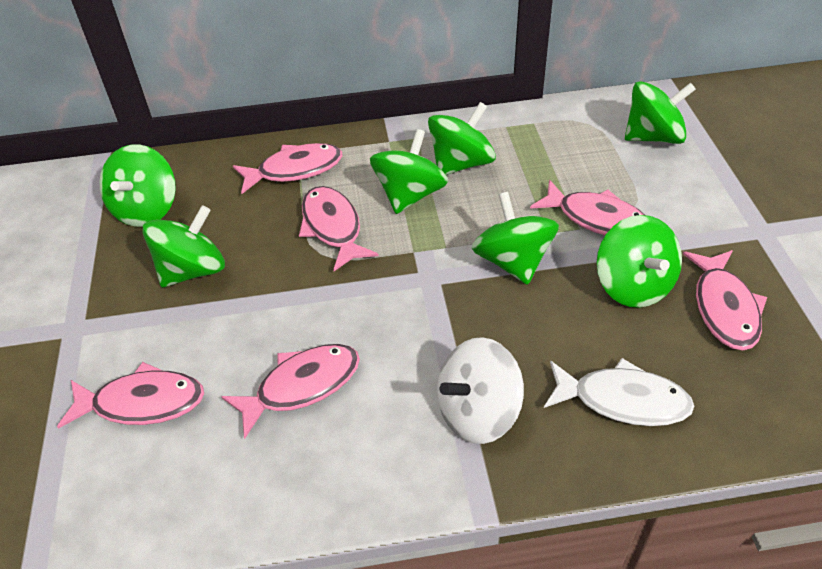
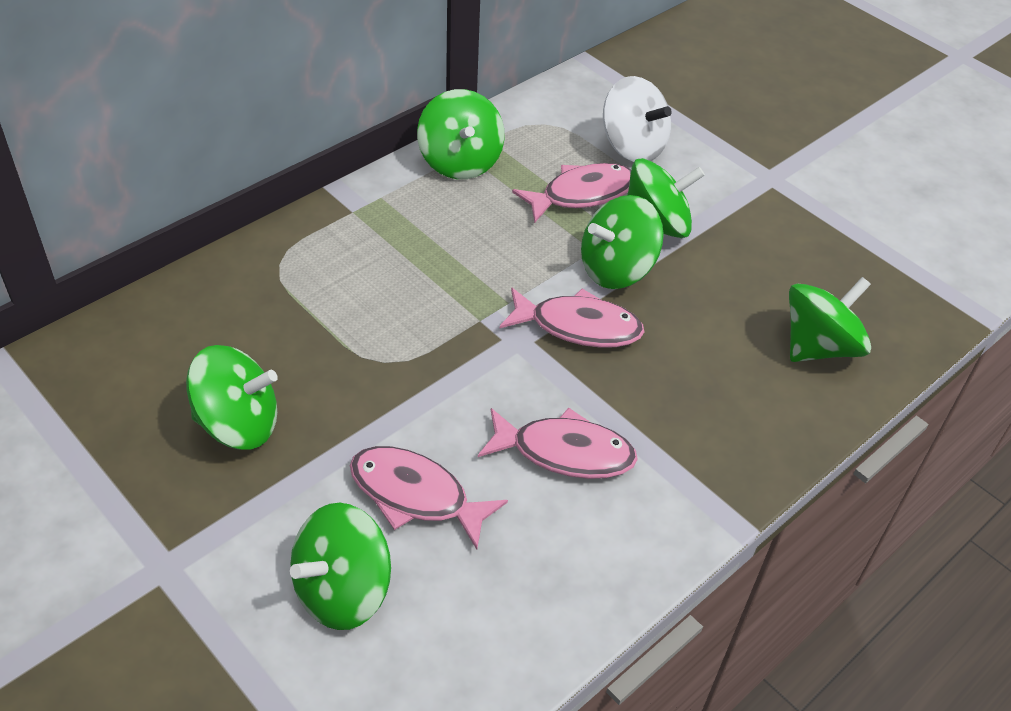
green spinning top: [99,144,176,227] [142,205,225,287] [370,129,448,214] [428,102,496,175] [472,192,559,285] [596,215,682,308] [625,81,696,144] = 7 -> [186,345,278,449] [290,503,391,630] [417,89,504,179] [581,195,664,289] [627,158,705,238] [789,277,871,362] = 6
pink fish: [57,362,204,429] [221,344,360,439] [233,143,342,194] [299,186,379,271] [530,180,645,235] [683,250,767,350] = 6 -> [350,446,508,549] [478,408,638,479] [500,287,644,348] [512,163,631,223] = 4
white fish: [544,358,694,426] = 1 -> none = 0

